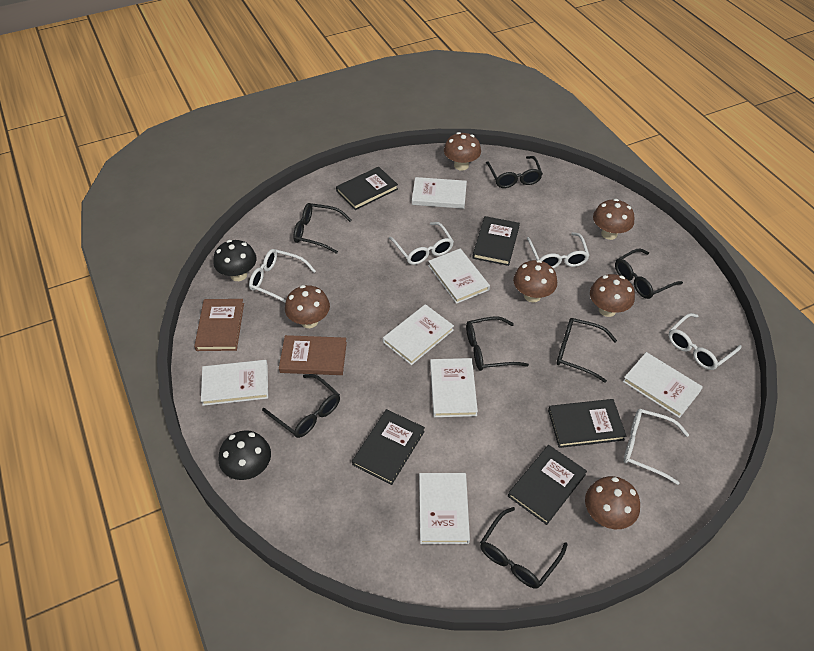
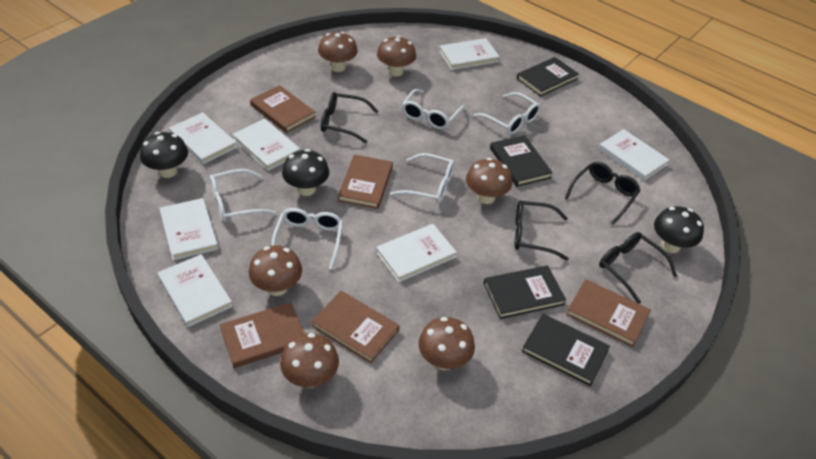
black book: [336,167,398,210] [352,409,425,485] [472,216,520,266] [508,445,587,525] [548,399,626,448] = 5 -> [483,265,566,319] [490,135,553,187] [517,57,579,97] [522,314,610,386] = 4
black glasses: [262,374,340,438] [293,203,351,254] [466,316,529,371] [480,507,567,588] [486,156,543,188] [556,318,617,383] [615,249,683,299] = 7 -> [321,92,378,143] [515,200,568,261] [565,162,641,225] [599,232,677,304] = 4
black mushroom: [213,240,257,281] [219,430,271,480] = 2 -> [140,132,188,178] [282,149,329,196] [654,206,704,253] = 3
brown book: [194,299,244,351] [279,335,347,375] = 2 -> [219,302,305,368] [250,85,316,133] [311,291,400,363] [338,154,393,209] [566,279,651,347] = 5

